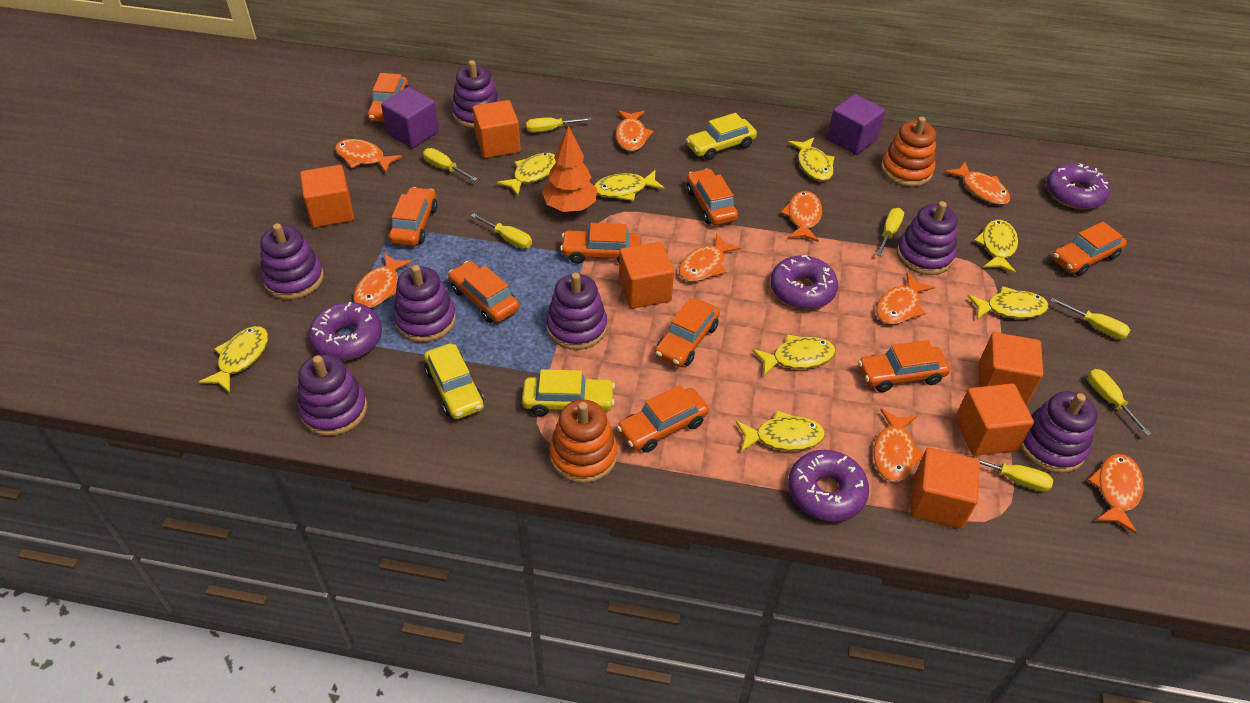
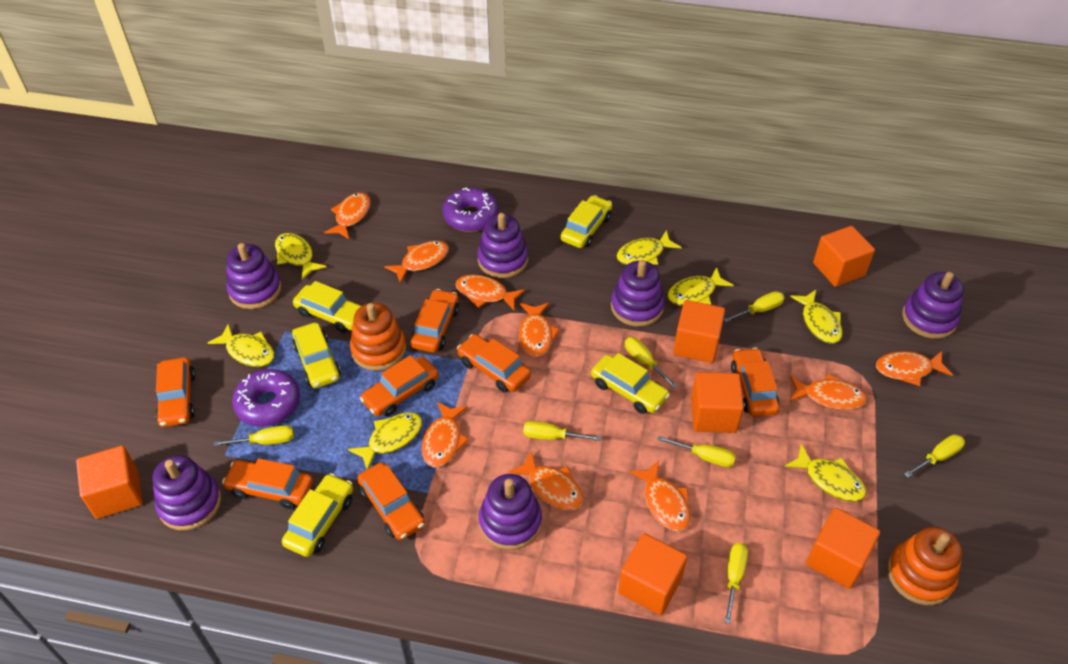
orange car: [368,73,409,123] [389,187,437,246] [448,261,519,323] [560,223,641,264] [617,385,709,453] [655,298,720,367] [687,169,738,225] [858,340,950,392] [1052,222,1127,276] = 9 -> [155,357,195,427] [222,458,313,509] [357,462,425,540] [360,355,439,417] [411,289,459,353] [457,334,531,392] [731,348,780,417] = 7
orange tree: [542,126,597,212] = 1 -> none = 0
purple cube: [381,87,439,148] [827,94,885,155] = 2 -> none = 0
purple donut: [309,302,382,361] [770,255,838,309] [788,450,869,522] [1046,163,1110,209] = 4 -> [232,369,300,427] [442,188,499,232] = 2
purple stacking toy: [260,223,324,300] [298,355,367,436] [393,265,456,343] [452,60,500,129] [546,273,607,350] [897,201,958,275] [1020,391,1097,473] = 7 -> [152,455,221,531] [226,243,282,309] [477,213,528,278] [479,474,542,550] [611,260,665,327] [902,272,964,339] = 6
yellow car: [424,343,484,419] [522,369,615,416] [686,113,757,160] = 3 -> [282,473,353,557] [292,322,341,388] [293,281,361,333] [561,195,612,248] [591,353,670,414] = 5
yellow fish: [199,326,268,393] [497,153,556,196] [594,170,665,201] [736,410,825,452] [752,334,836,376] [788,137,834,181] [967,286,1049,319] [974,220,1018,273] = 8 -> [208,324,275,367] [275,233,327,280] [348,412,422,469] [616,230,682,265] [667,267,734,306] [784,444,867,502] [790,290,843,344] = 7

